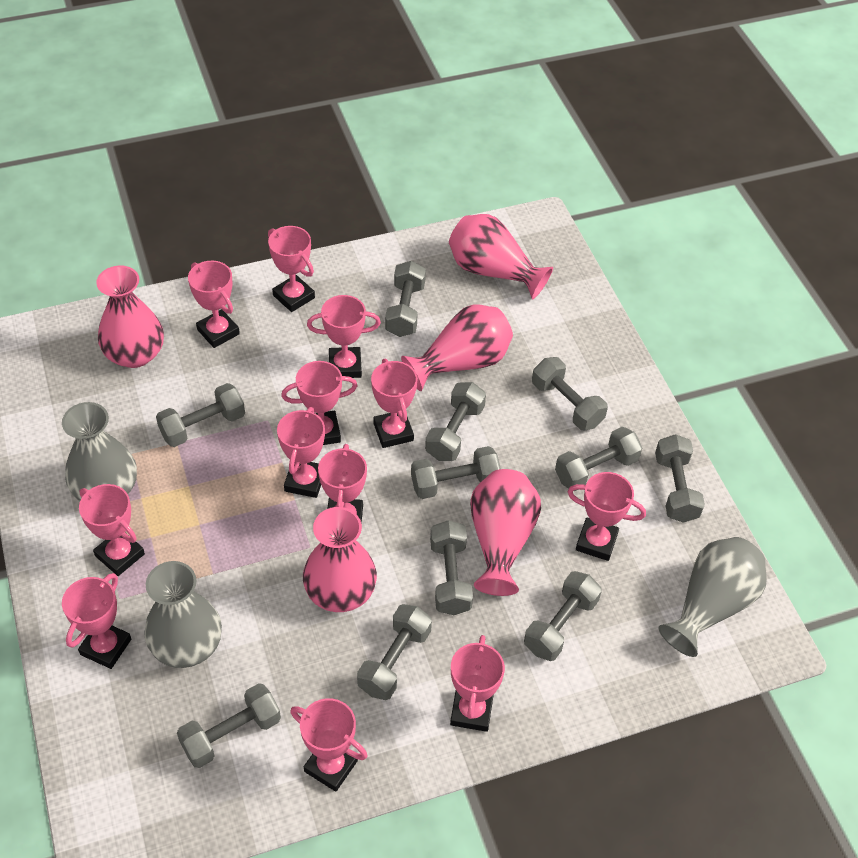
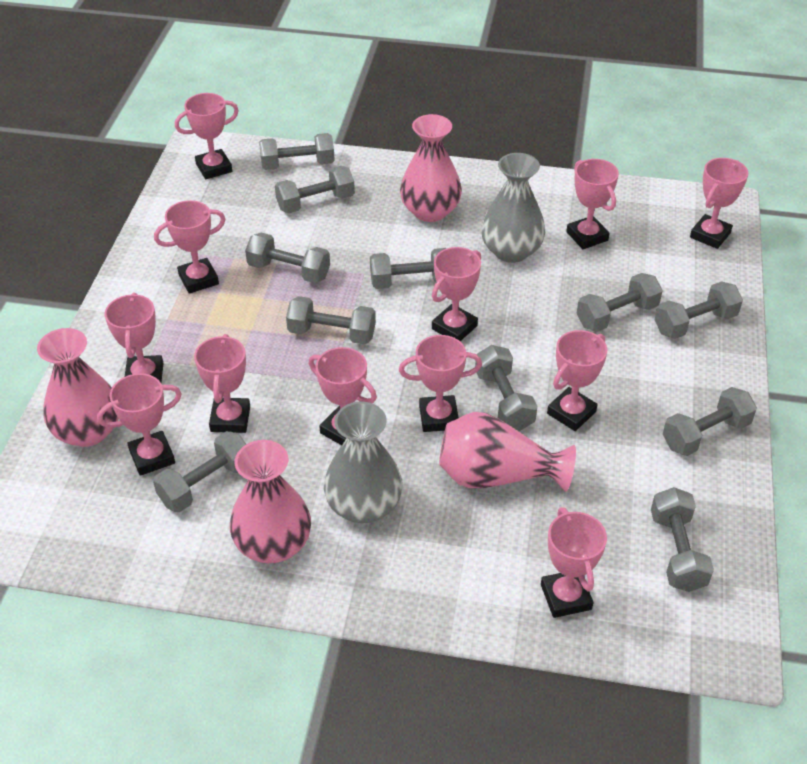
grey vase: [62,402,137,501] [144,561,222,668] [658,537,767,657] = 3 -> [324,402,403,523] [481,153,545,263] = 2
pink vase: [96,266,164,368] [303,507,377,612] [401,304,513,391] [449,214,553,299] [470,469,541,596] = 5 -> [37,328,119,447] [230,440,311,563] [400,114,462,222] [439,412,576,492] = 4

